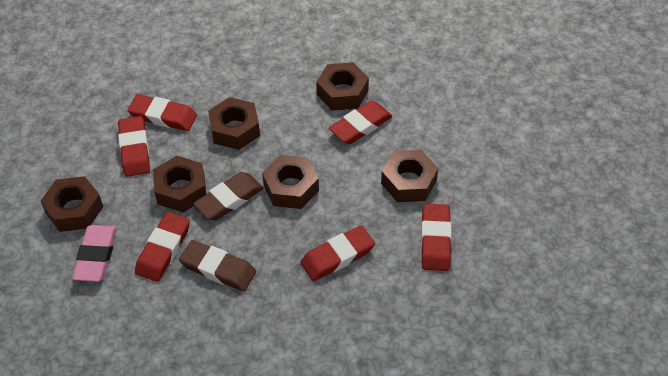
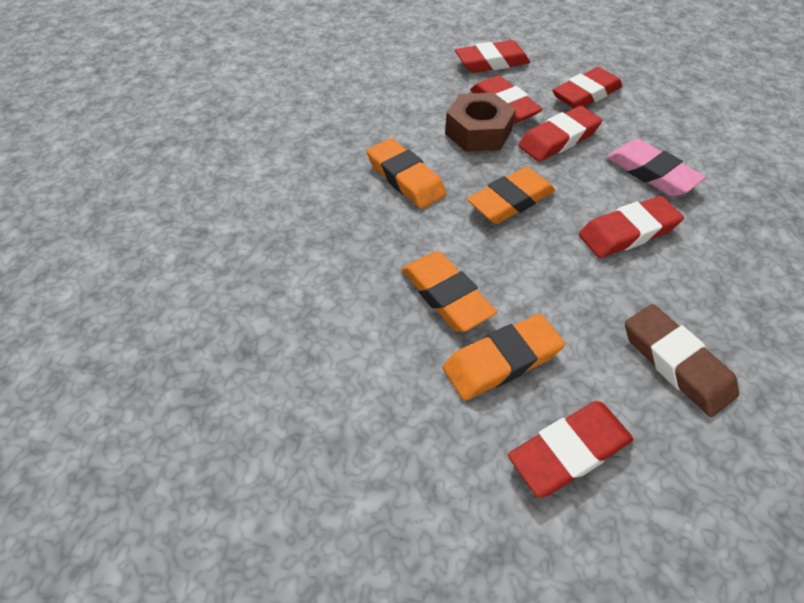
brown eraser: [179,240,256,291] [193,172,264,221] = 2 -> [625,304,739,417] = 1
brown nut: [41,176,103,232] [153,156,206,212] [208,97,260,150] [262,155,319,209] [316,62,369,110] [381,150,438,202] = 6 -> [445,93,516,152] = 1
orange eraser: none = 0 -> [367,138,446,209] [402,251,497,332] [443,314,565,401] [467,167,555,224] = 4

